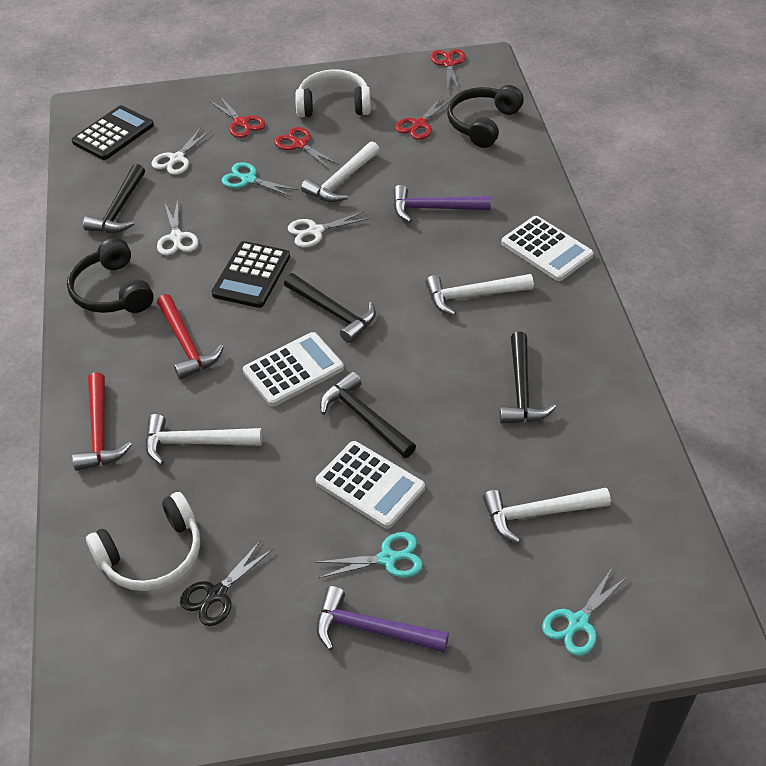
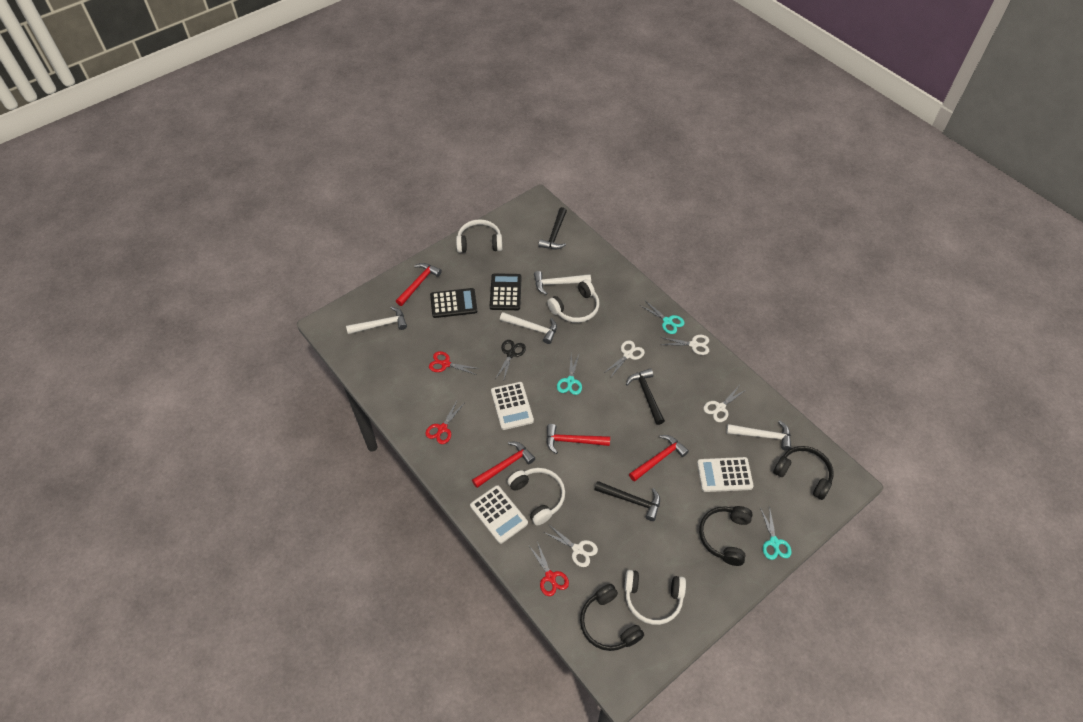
black hammer: [83,164,145,233] [284,273,376,343] [320,372,416,458] [499,332,556,423] = 4 -> [538,207,567,249] [594,481,660,521] [626,368,665,425] = 3
black headphones: [67,238,154,313] [447,85,524,148] = 2 -> [580,584,644,651] [699,506,753,566] [773,446,833,500] = 3
purple hammer: [316,586,449,652] [393,185,491,222] = 2 -> none = 0
red hammer: [72,372,132,471] [157,294,224,380] = 2 -> [396,263,442,306] [472,442,535,488] [547,424,610,454] [629,435,689,482] = 4
red scissors: [209,95,265,138] [274,127,339,169] [395,96,452,140] [430,49,466,92] = 4 -> [425,401,463,444] [429,351,480,375] [529,541,569,596] = 3
white headphones: [86,492,200,591] [295,69,371,117] = 2 -> [456,219,502,253] [507,468,565,526] [547,279,599,323] [624,570,686,625] = 4
white scissors: [151,128,211,175] [157,199,199,255] [288,211,370,247] = 3 -> [544,524,598,567] [604,340,645,378] [660,335,709,355] [703,386,747,422] = 4

